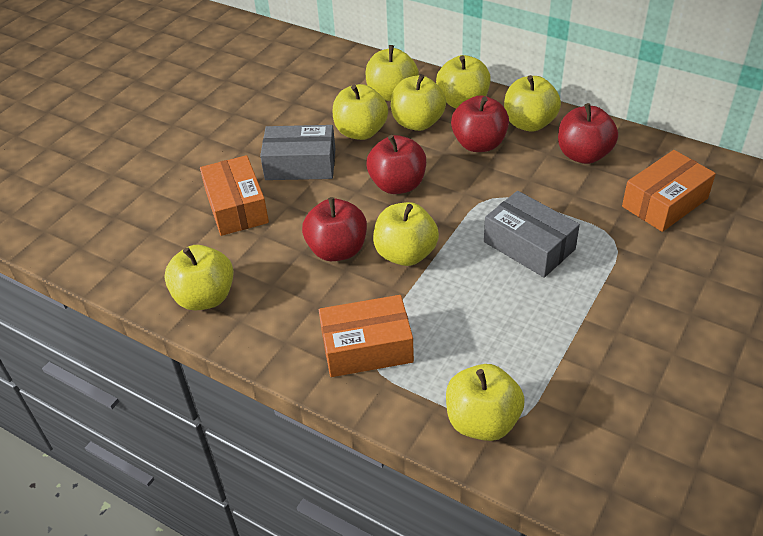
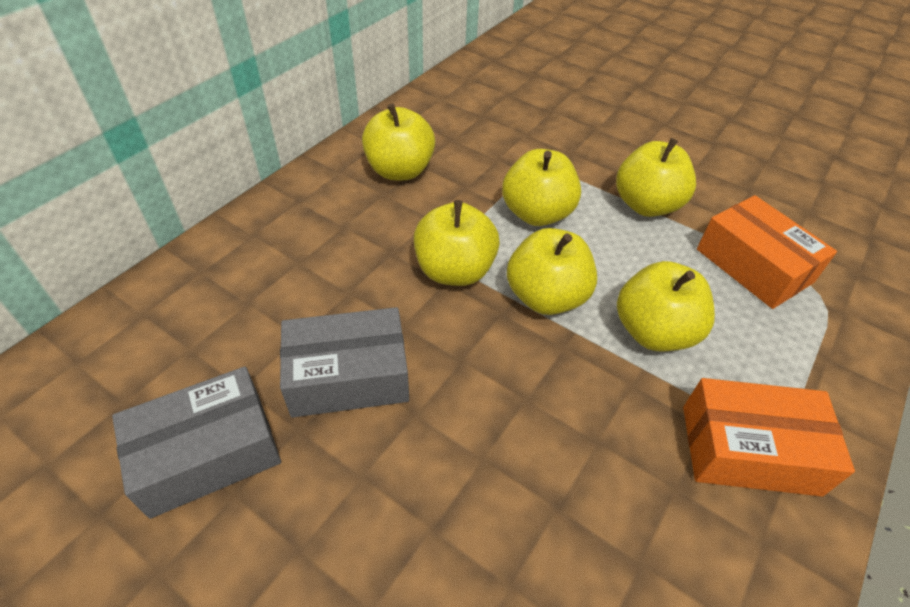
orange box: [200,155,269,236] [319,295,414,377] [622,150,716,232] = 3 -> [683,378,855,497] [697,195,837,309] = 2
red apple: [302,197,367,261] [366,135,426,194] [451,95,509,152] [558,103,618,164] = 4 -> none = 0
yellow apple: [164,245,234,310] [333,84,388,140] [366,45,419,101] [373,202,439,266] [391,74,446,131] [436,55,491,109] [446,364,525,441] [504,75,561,132] = 8 -> [362,103,435,180] [414,200,500,286] [502,149,581,226] [507,228,597,315] [616,138,696,217] [617,261,715,351] = 6

